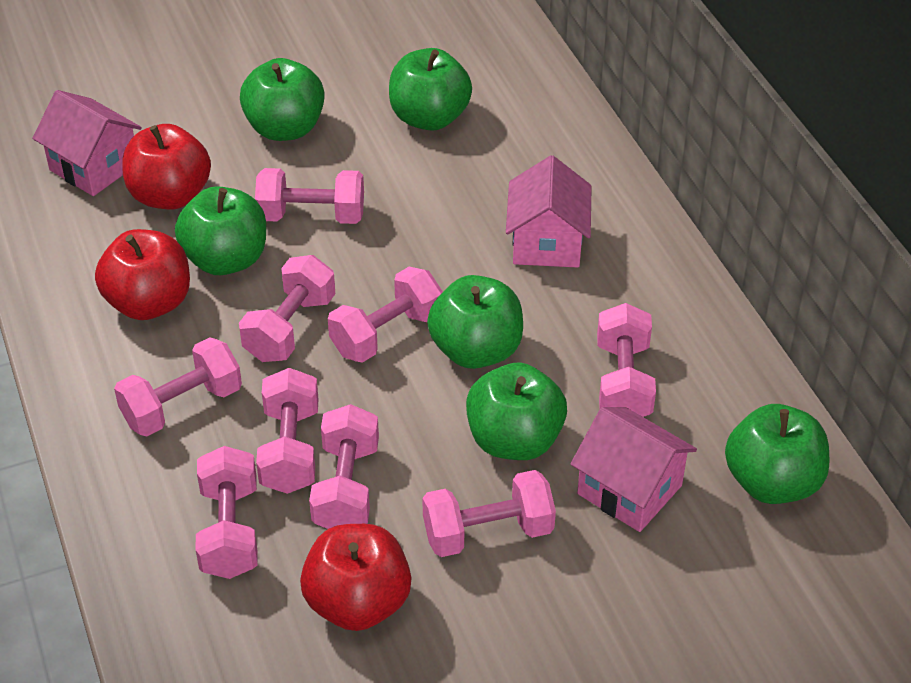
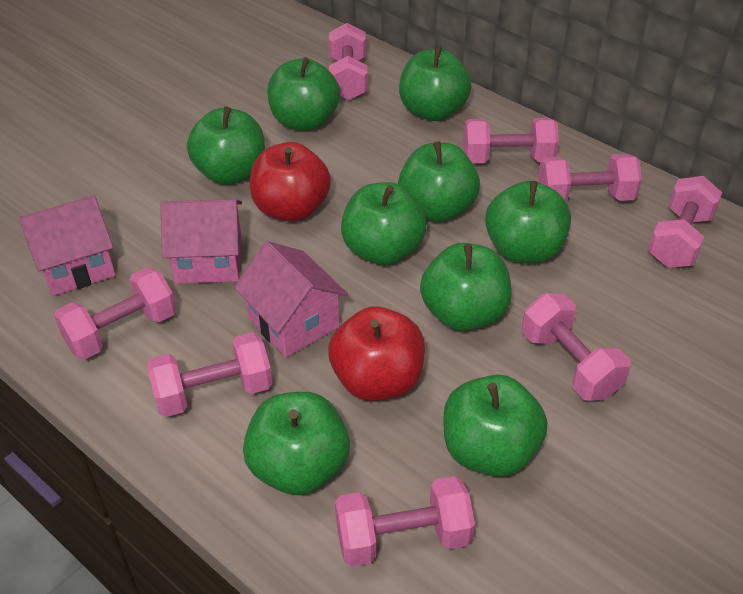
green apple: [175,186,266,275] [240,58,325,141] [389,48,472,131] [427,275,523,369] [466,362,567,460] [725,404,829,504] = 6 -> [187,107,265,185] [243,392,350,495] [267,57,340,131] [341,182,427,265] [398,141,480,222] [399,46,471,121] [420,243,512,331] [444,375,547,477] [485,181,571,263] = 9
pink dumbbell: [114,337,242,436] [195,446,258,579] [239,255,335,362] [255,168,364,224] [256,368,318,494] [309,404,379,529] [328,267,443,363] [422,470,556,557] [597,303,656,417] = 9 -> [54,267,176,359] [147,332,272,417] [329,23,368,101] [335,476,475,567] [463,118,559,163] [522,293,631,401] [538,153,642,201] [648,176,722,268] = 8
red apple: [95,229,190,320] [123,124,211,209] [300,524,411,631] = 3 -> [250,142,331,222] [328,306,425,401] = 2

